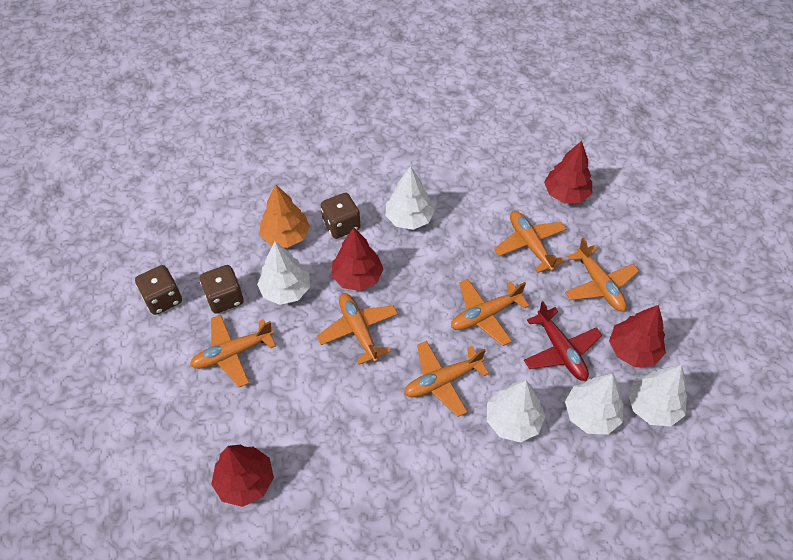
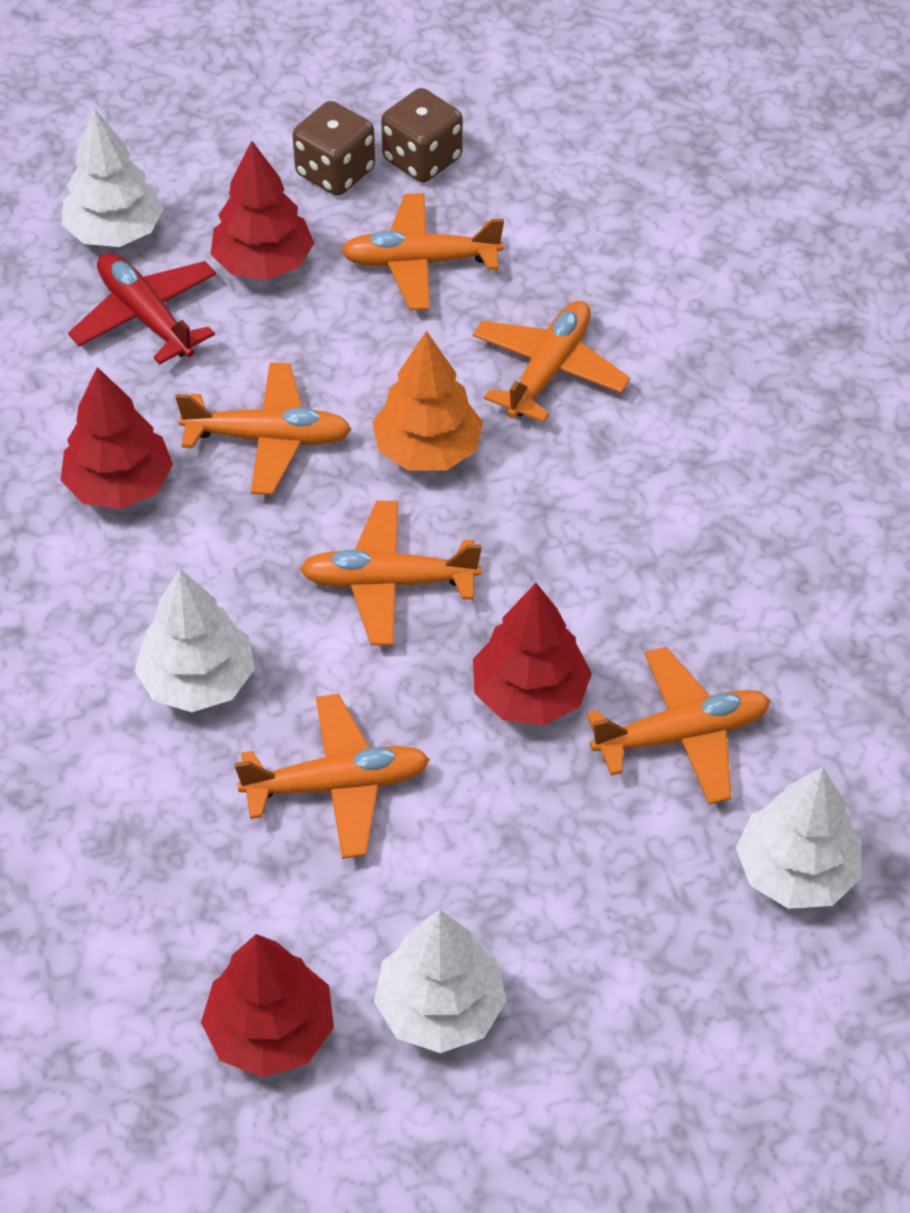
brown dice: [135,265,182,315] [200,265,244,313] [321,192,360,239] = 3 -> [292,101,375,196] [381,88,463,183] = 2
white tree: [257,241,310,305] [386,166,435,230] [487,380,545,443] [565,373,624,435] [628,365,687,426] = 5 -> [62,108,164,247] [134,569,255,712] [374,910,506,1053] [736,767,861,909] = 4

